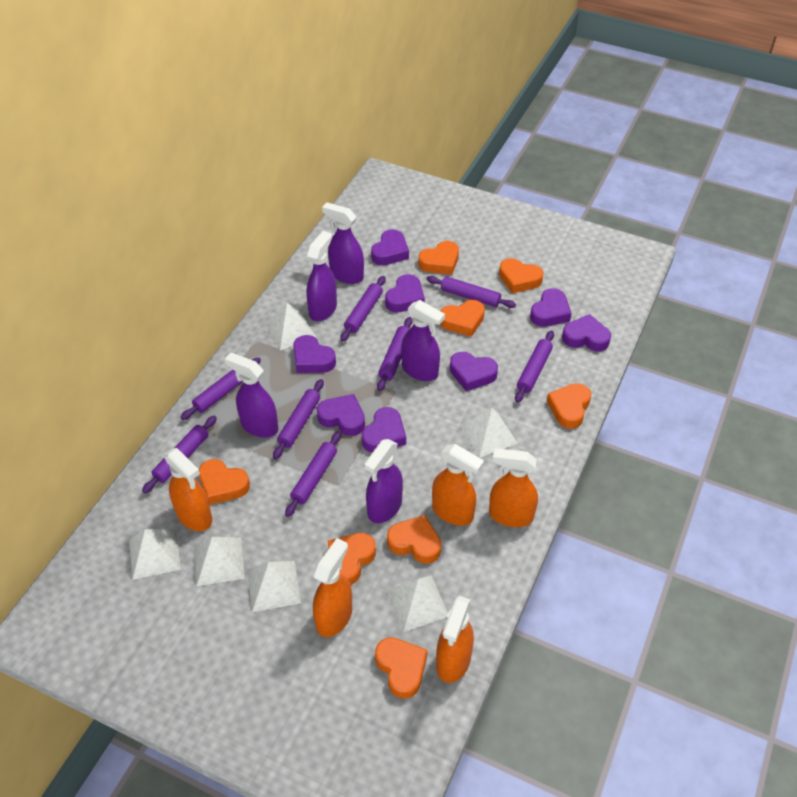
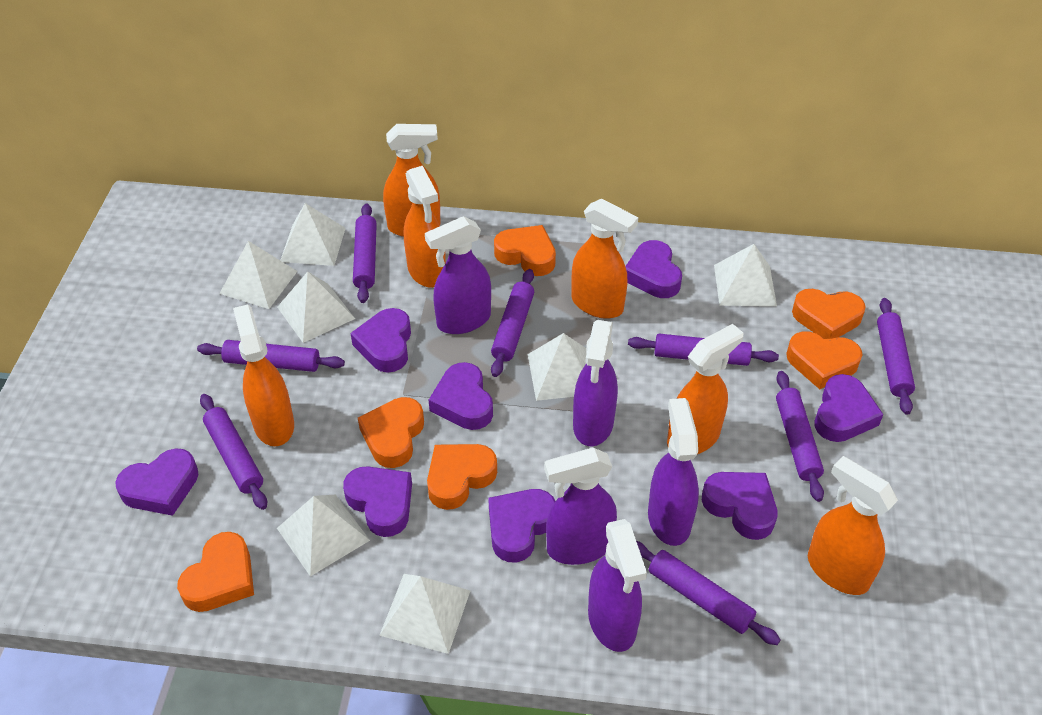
orange heart: [199,459,250,505] [328,533,376,585] [375,637,428,699] [387,515,441,564] [419,241,459,275] [440,300,485,337] [499,258,544,293] [547,383,591,429] = 8 -> [177,532,254,612] [358,397,424,468] [427,444,497,510] [494,225,556,276] [786,331,862,389] [792,289,866,339] = 6
orange spray bottle: [164,448,212,531] [313,538,352,637] [432,444,484,526] [436,596,474,683] [489,448,538,527] = 5 -> [233,304,294,446] [383,124,440,237] [404,166,446,288] [571,199,638,319] [667,324,743,454] [808,456,898,595] = 6
white pyramid: [129,529,181,580] [194,537,245,586] [247,561,301,612] [265,303,316,350] [386,575,448,632] [460,408,518,458] = 6 -> [219,241,297,309] [277,271,355,343] [277,494,370,576] [280,203,346,266] [379,574,470,654] [528,333,587,401] [714,244,777,306] = 7

